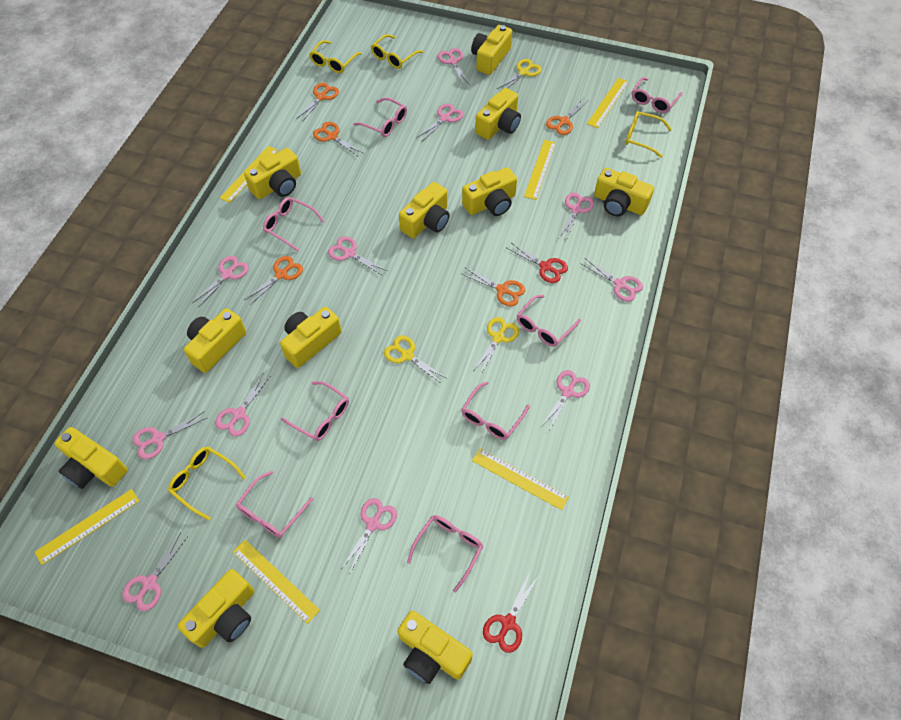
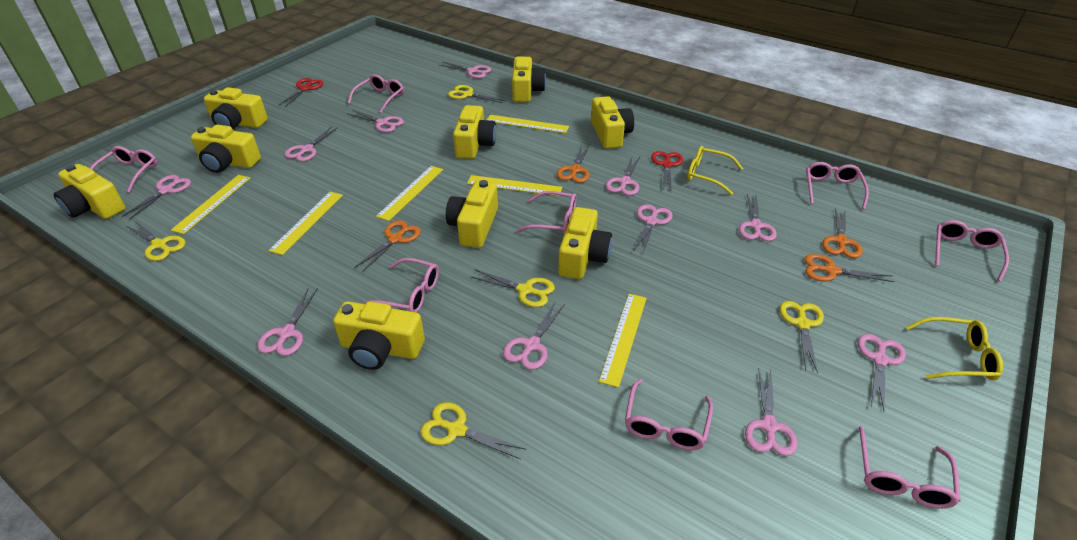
orange scissors: [244,256,303,305] [296,82,339,122] [313,122,363,157] [462,268,525,307] [546,98,589,135] = 5 -> [354,220,421,272] [557,145,590,183] [804,254,894,282] [822,208,862,258] = 4
yellow camera: [55,427,128,489] [177,569,254,648] [184,308,246,373] [244,148,301,199] [280,307,342,368] [398,611,473,684] [399,182,450,238] [462,167,517,216] [471,25,512,75] [475,88,521,140] [594,168,654,216] = 11 -> [54,164,126,219] [191,125,261,173] [204,87,268,129] [333,301,425,370] [446,180,498,248] [453,105,496,159] [512,57,546,102] [558,207,612,279] [591,96,634,149] = 9
yellow glasses: [168,447,246,521] [309,40,362,73] [371,34,423,69] [625,111,672,158] = 4 -> [687,146,743,195] [906,317,1003,381] = 2
yellow scissors: [384,335,448,384] [473,317,519,376] [497,59,542,89] = 3 -> [126,220,186,261] [421,402,526,460] [448,85,505,103] [471,270,555,307] [780,301,824,374] = 5

